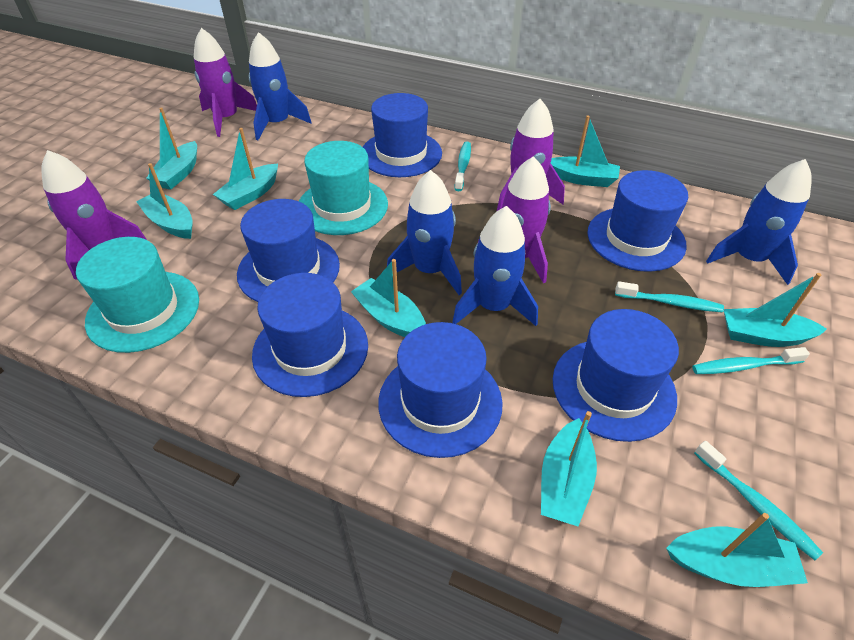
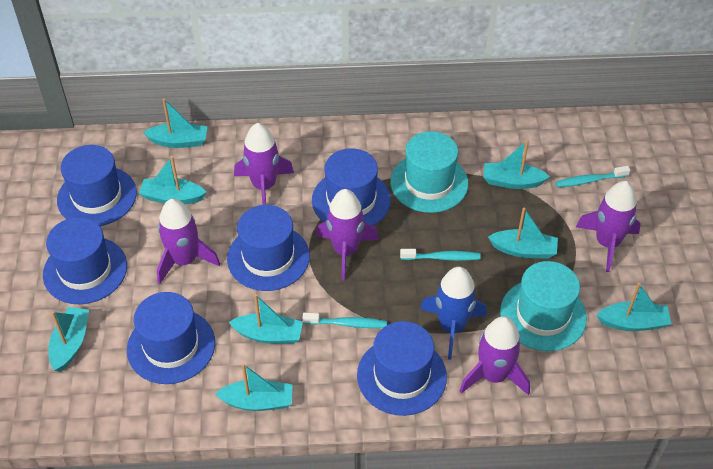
blue rocket: [249,32,312,140] [387,170,462,295] [452,206,538,326] [706,159,812,285] = 4 -> [420,267,487,360] = 1
purple rocket: [41,150,147,280] [194,28,257,137] [478,156,551,283] [497,99,565,211] = 4 -> [157,199,220,284] [234,123,294,205] [316,189,379,280] [460,316,530,395] [576,181,641,272] = 5
turquoise toothbrush: [455,142,471,191] [615,281,724,312] [692,347,810,374] [694,441,823,560] = 4 -> [303,313,387,328] [400,249,481,261] [555,166,630,188] = 3

